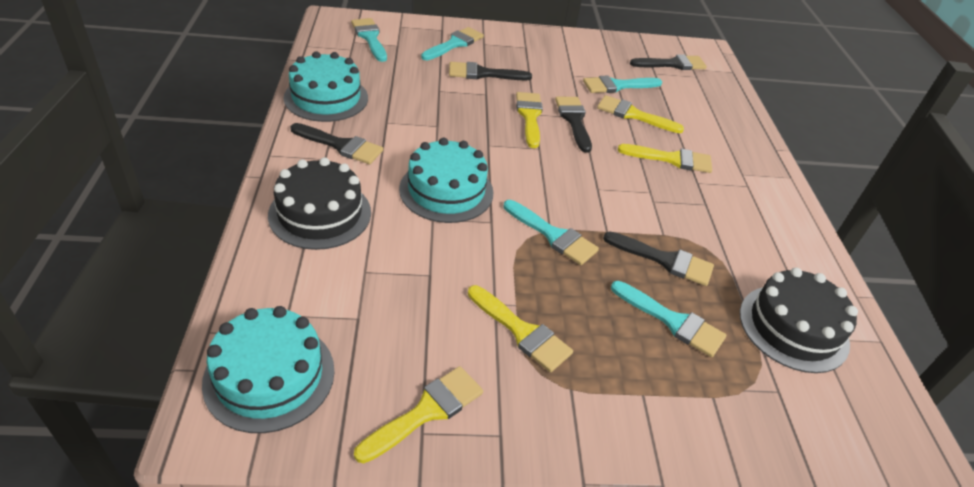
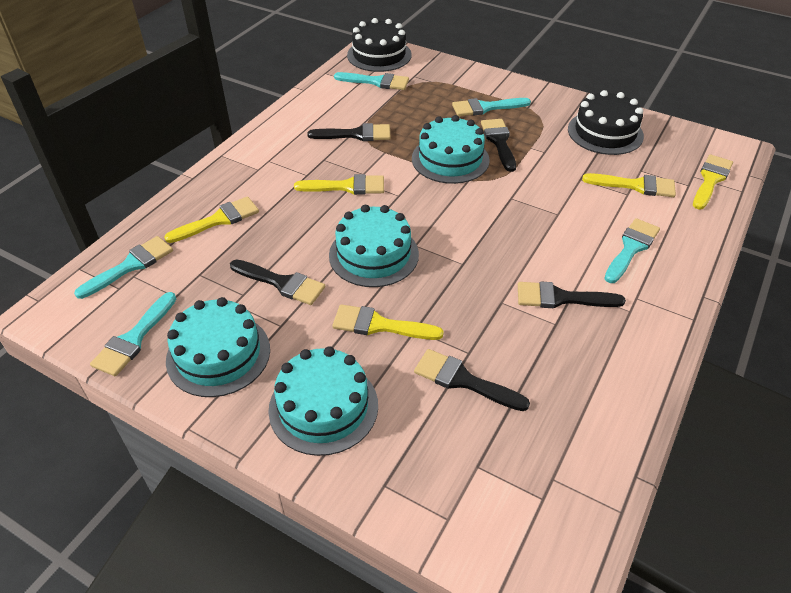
turquoise cake: [202,306,335,433] [283,51,368,122] [399,138,493,223] = 3 -> [166,297,270,397] [268,346,378,456] [329,205,419,287] [412,115,490,184] = 4

